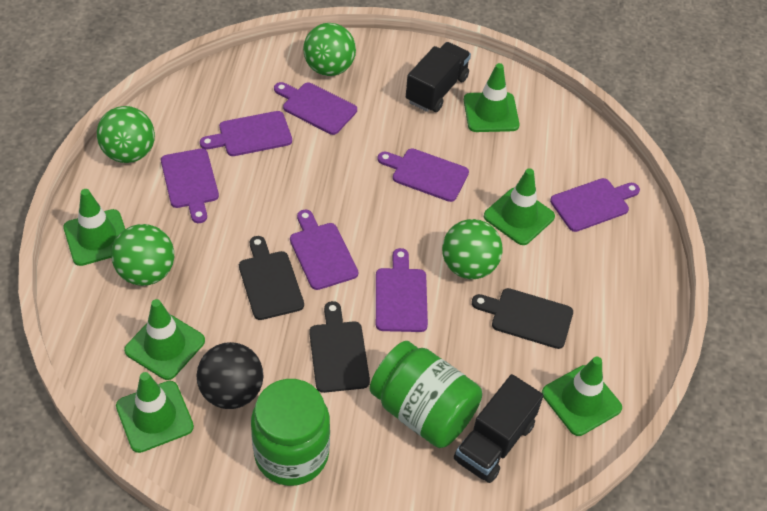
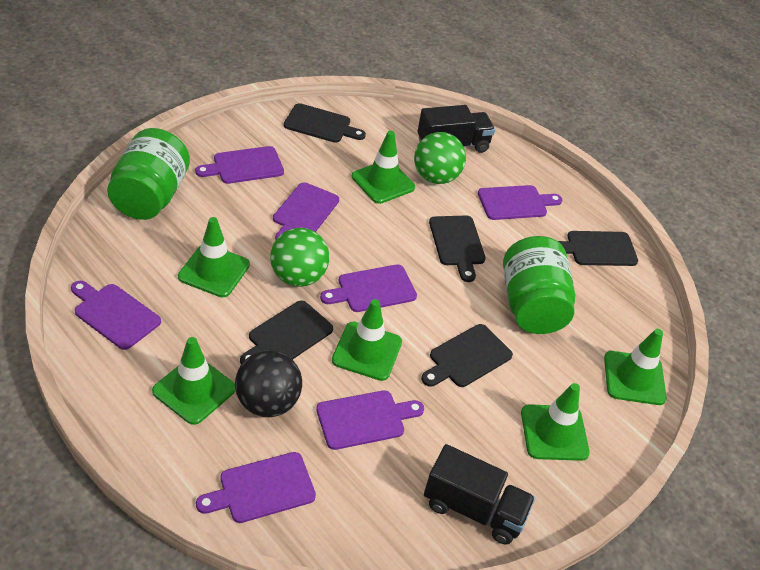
black cutting board: [239,236,304,320] [309,301,370,393] [472,288,573,349] = 3 -> [240,300,333,364] [284,103,366,143] [421,324,513,387] [429,216,486,282] [558,231,638,266] = 5
green ball: [97,106,155,163] [111,224,174,286] [303,23,356,76] [442,219,503,279] = 4 -> [270,228,329,287] [414,132,466,184] = 2

